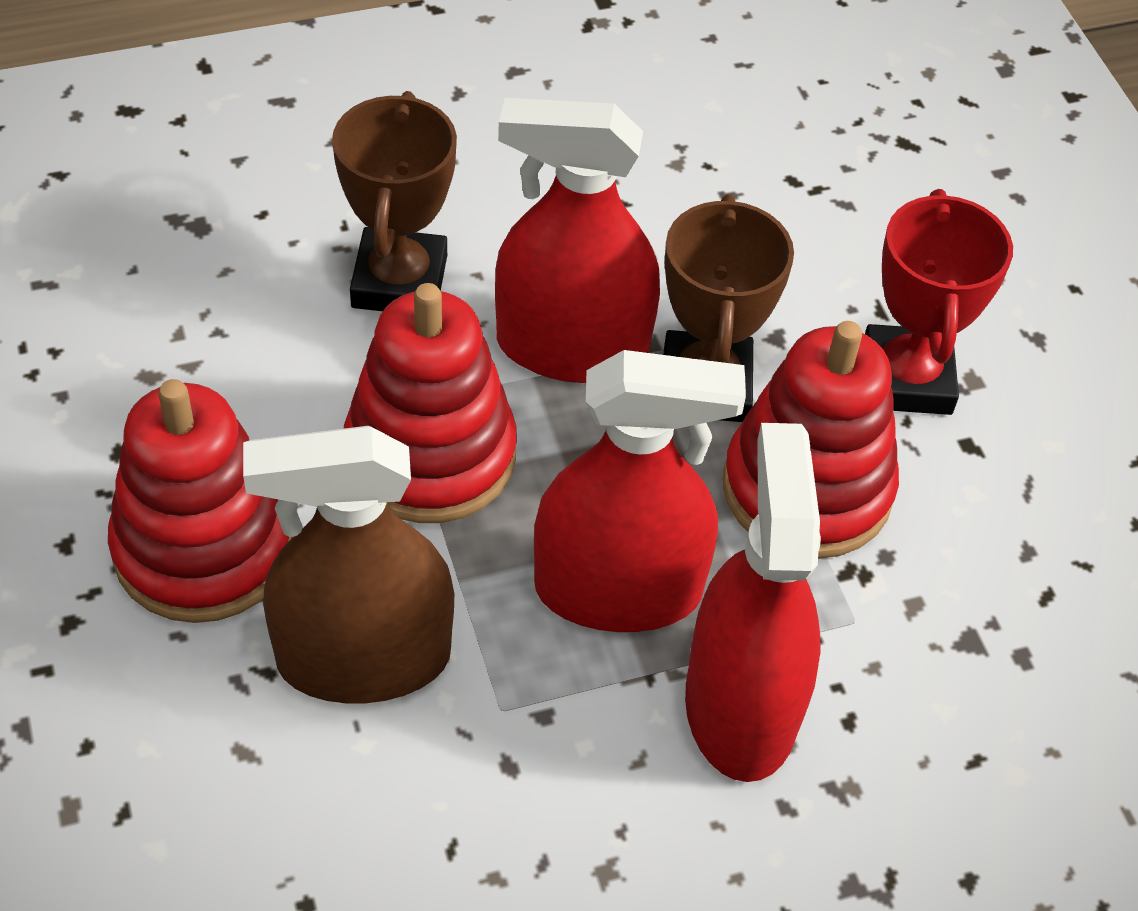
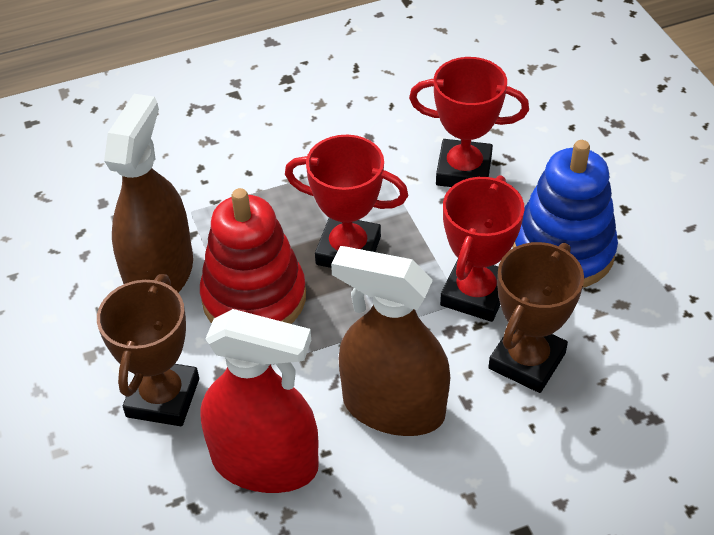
blue stacking toy: none = 0 -> [513,140,618,288] = 1
brown spray bottle: [243,426,454,703] = 1 -> [104,94,193,293] [331,246,450,436] = 2
red spray bottle: [495,98,660,383] [534,350,746,632] [685,423,821,782] = 3 -> [200,309,319,493] = 1
red stacking toy: [108,379,293,623] [344,283,517,523] [723,321,899,559] = 3 -> [200,188,306,324] = 1
red trophy: [865,189,1013,415] = 1 -> [285,135,408,268] [409,57,529,187] [440,175,524,322] = 3

